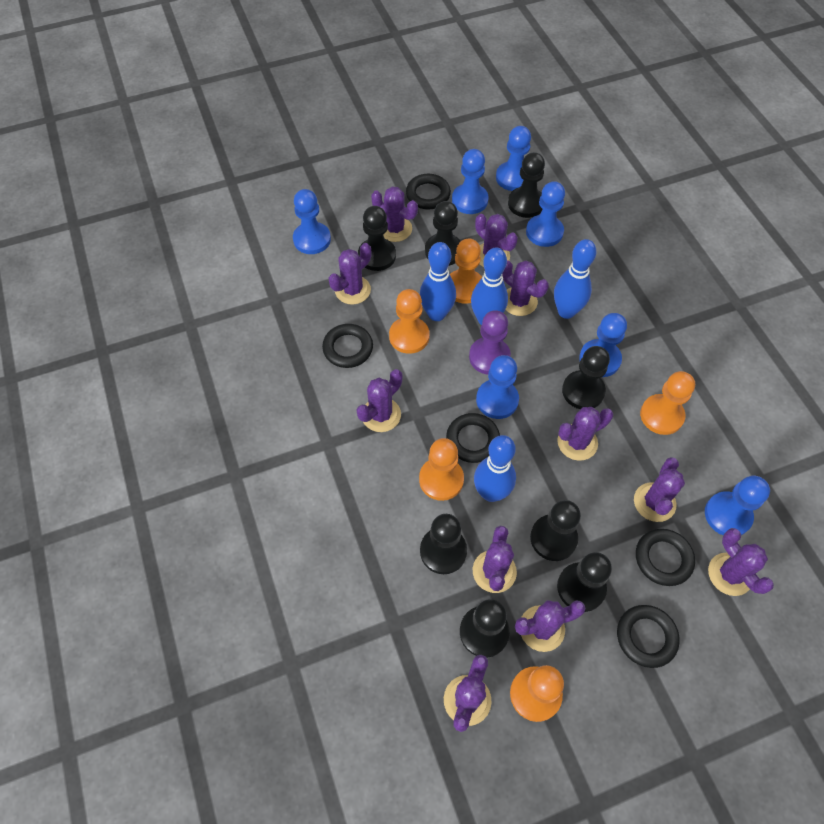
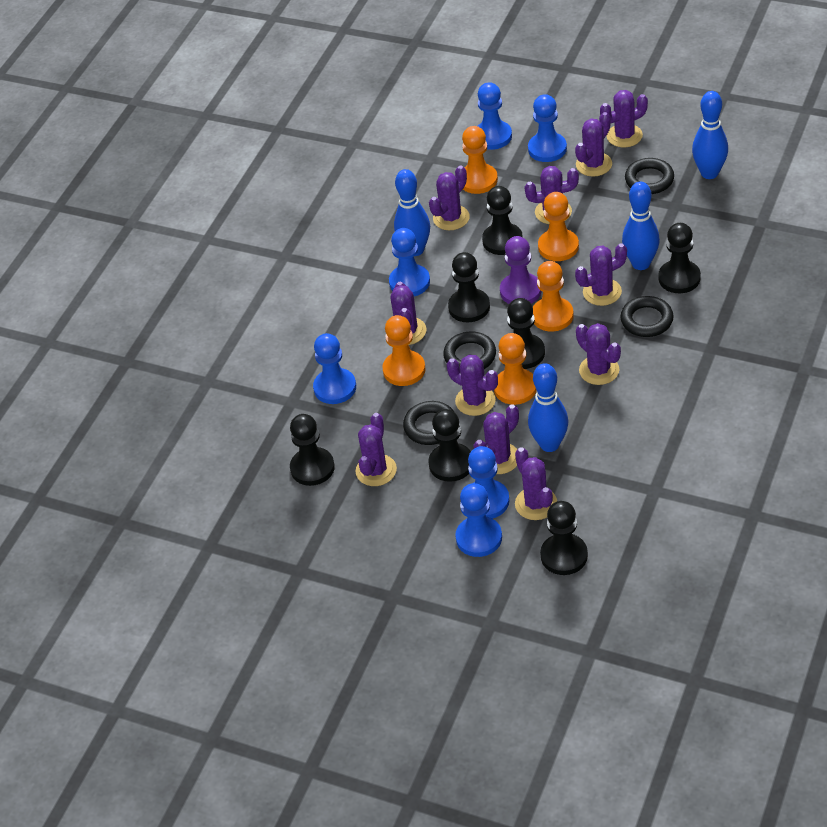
black pawn: [358,206,396,271] [420,514,467,574] [425,201,461,266] [460,599,510,658] [508,152,545,218] [530,500,581,561] [557,552,612,612] [562,346,610,409] = 8 -> [290,414,335,486] [428,409,471,482] [448,252,490,322] [482,186,523,255] [507,298,545,369] [540,501,588,575] [658,223,701,293] = 7
black ring: [322,324,373,368] [406,174,451,210] [446,413,500,463] [617,605,680,668] [636,529,695,586] = 5 -> [403,401,454,445] [443,331,496,369] [620,296,674,337] [625,158,674,194] = 4
blue pawn: [293,189,331,254] [452,149,488,214] [476,355,519,419] [496,126,531,191] [526,181,565,247] [579,313,627,377] [705,476,770,535] = 7 -> [313,333,356,404] [389,228,430,296] [455,483,502,557] [468,446,509,519] [478,82,512,150] [528,94,567,162] = 6

